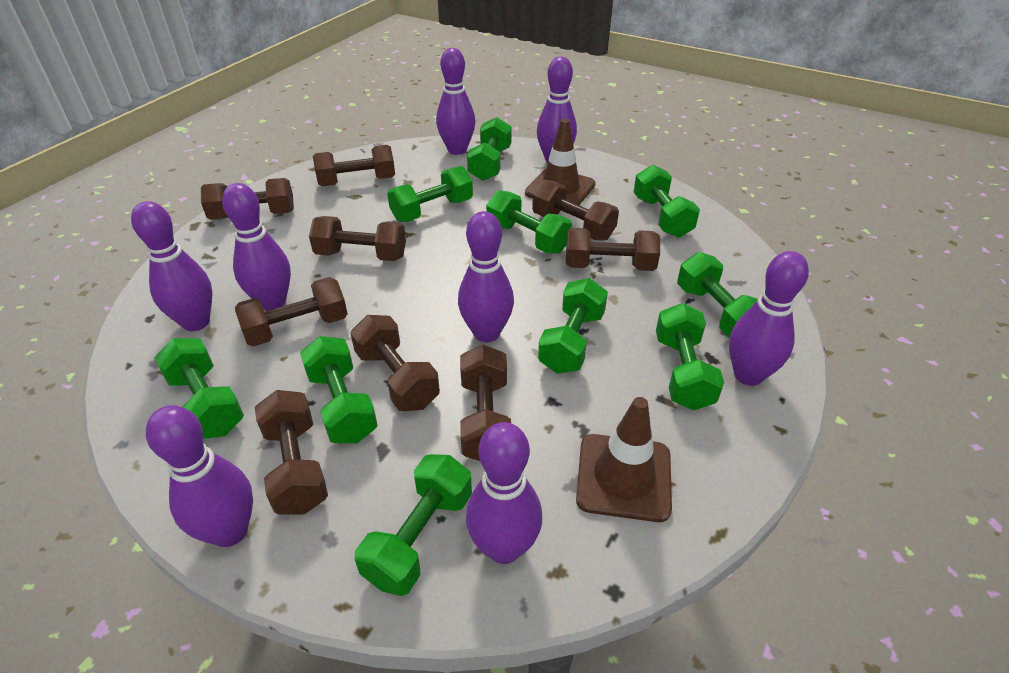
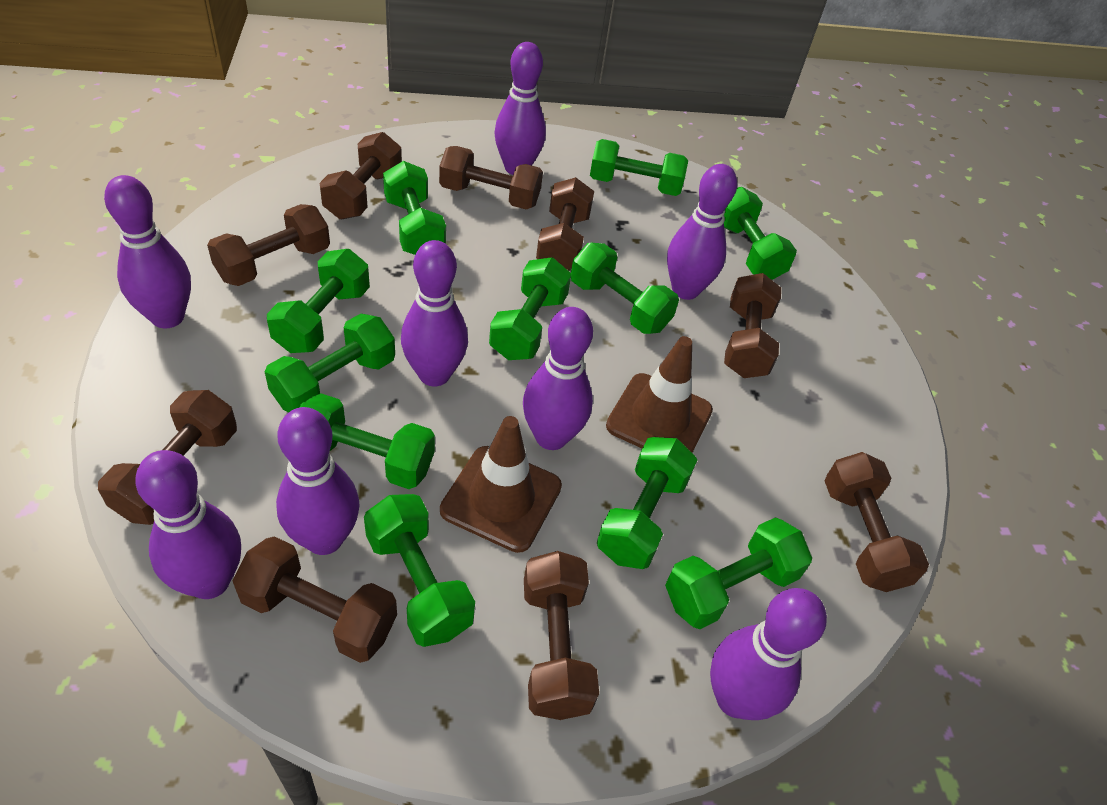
green dumbbell: [154,338,244,439] [300,336,377,443] [355,454,472,596] [387,166,473,222] [467,117,512,181] [486,190,572,254] [538,278,608,374] [634,165,700,238] [656,303,724,410] [677,252,758,338] = 10 -> [265,314,395,412] [267,249,370,353] [300,393,435,489] [364,494,475,647] [383,161,446,255] [489,257,571,360] [571,243,679,334] [590,139,688,196] [597,437,697,569] [665,517,812,629] [724,187,797,280] = 11

